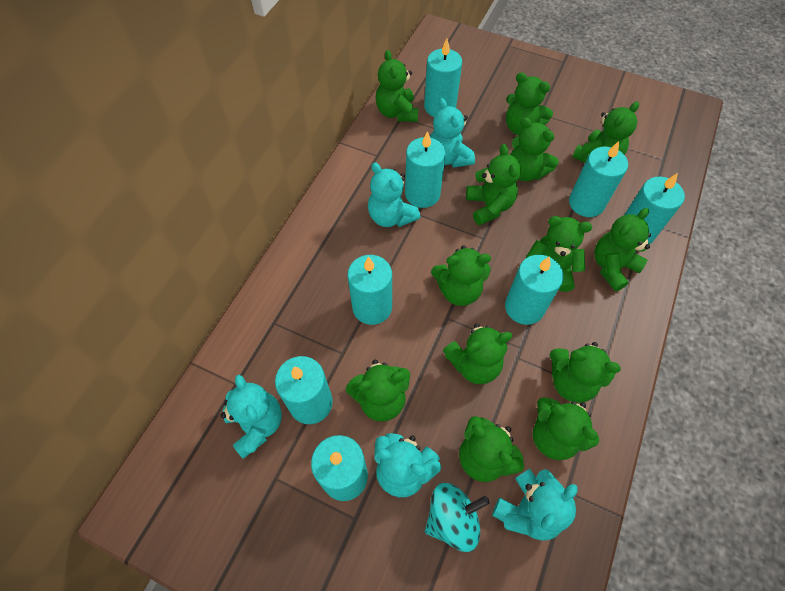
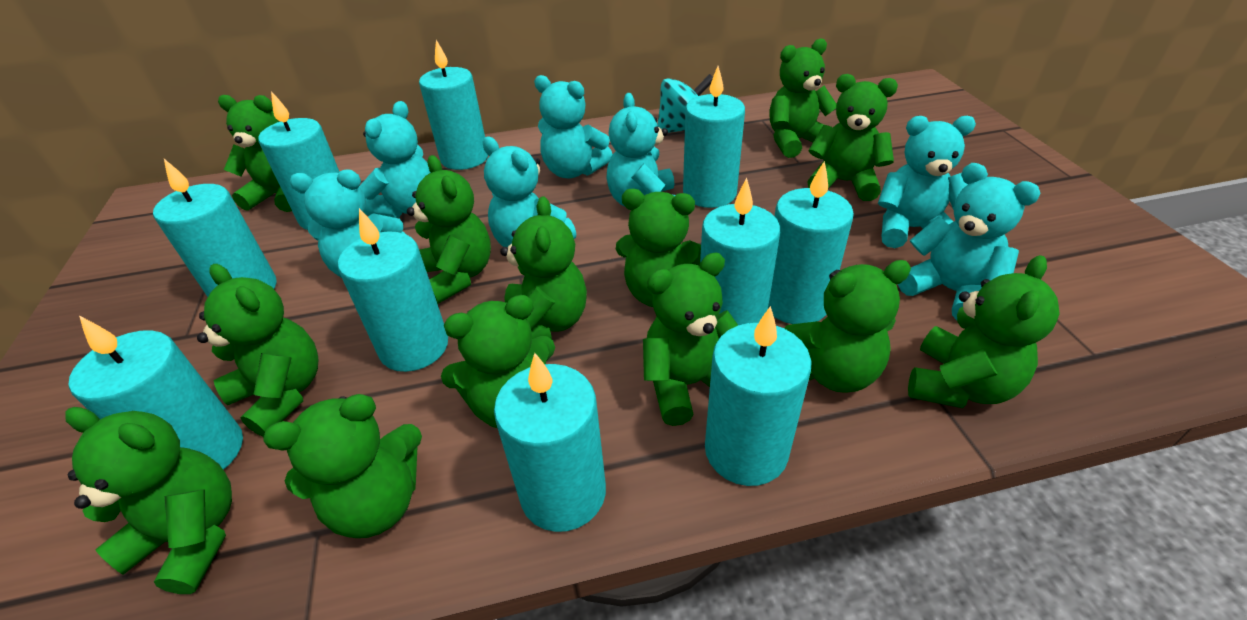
turquoise candle: [275,356,333,424] [311,435,368,501] [348,255,392,325] [405,131,445,208] [424,39,462,117] [505,255,564,325] [569,141,628,217] [624,173,685,244] = 8 -> [69,316,243,470] [153,159,277,297] [258,91,339,230] [338,208,448,372] [419,40,488,170] [494,353,606,532] [683,66,745,208] [700,177,780,325] [705,306,812,486] [768,161,854,324] = 10
turquoise teddy bear: [221,375,282,459] [368,162,420,227] [374,433,441,497] [430,98,475,168] [492,469,578,541] = 5 -> [290,170,405,278] [360,101,431,218] [483,137,576,247] [534,75,613,178] [606,93,675,207] [878,116,976,248] [898,163,1041,320] = 7

